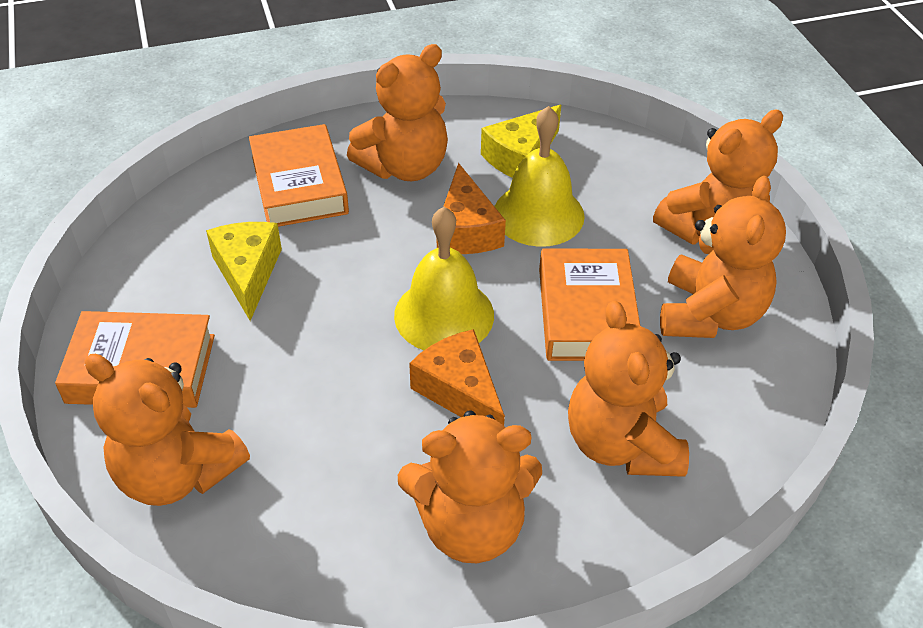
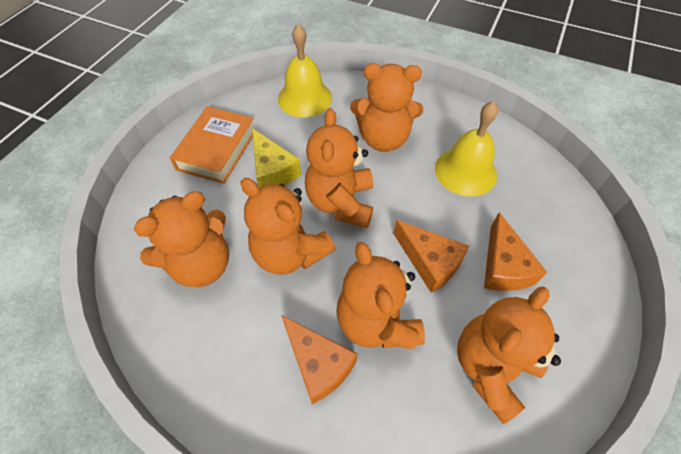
orange book: [55,311,215,408] [249,124,349,227] [539,248,640,361] = 3 -> [170,106,257,184] = 1
orange cheese: [409,329,505,425] [437,163,506,254] = 2 -> [281,315,357,404] [394,220,469,293] [484,212,547,291] = 3
yellow cheese: [206,222,282,321] [481,105,561,178] = 2 -> [252,128,301,187] = 1

